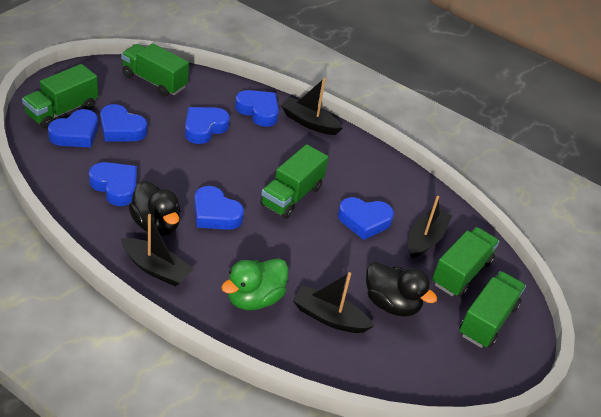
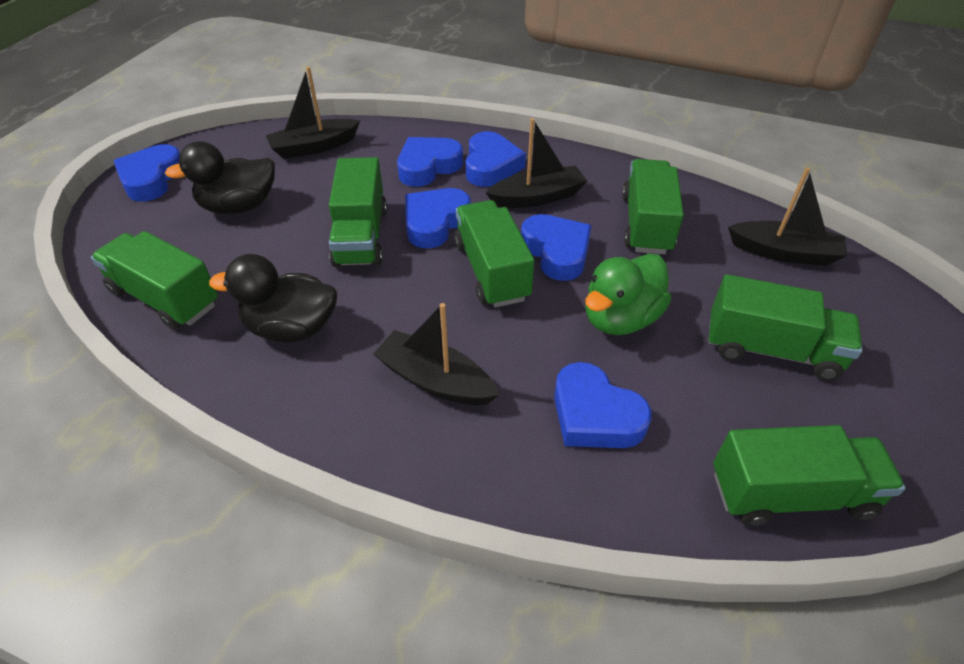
blue heart: [48,109,98,148] [89,162,137,206] [100,104,147,142] [185,107,230,144] [194,186,244,230] [235,90,279,127] [338,197,394,240] = 7 -> [114,144,180,201] [397,137,463,187] [405,188,471,248] [466,131,526,187] [521,214,592,281] [554,362,652,448] = 6
green truck: [22,64,98,129] [121,43,189,97] [260,144,328,219] [432,227,499,297] [459,271,526,348] = 5 -> [91,231,218,330] [329,157,387,267] [454,200,534,308] [622,159,684,254] [708,274,863,381] [713,425,905,526] = 6

